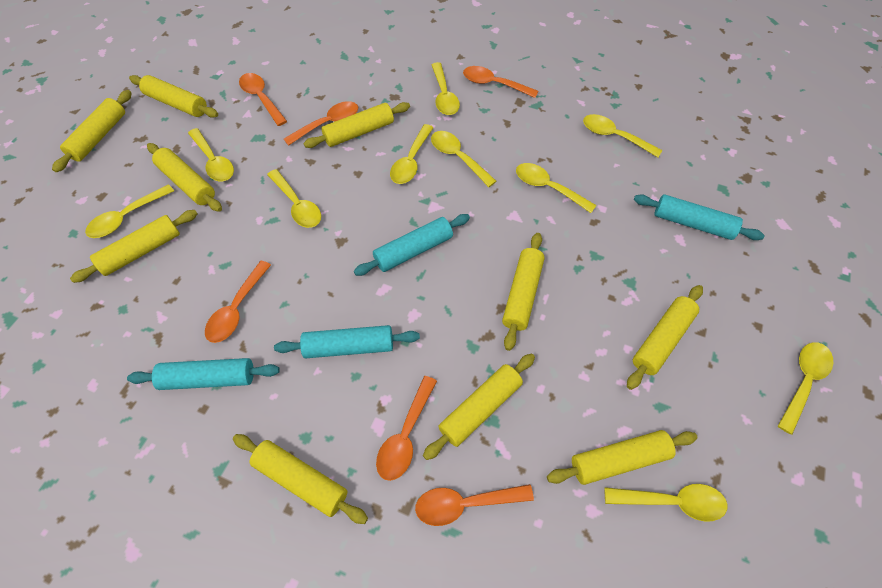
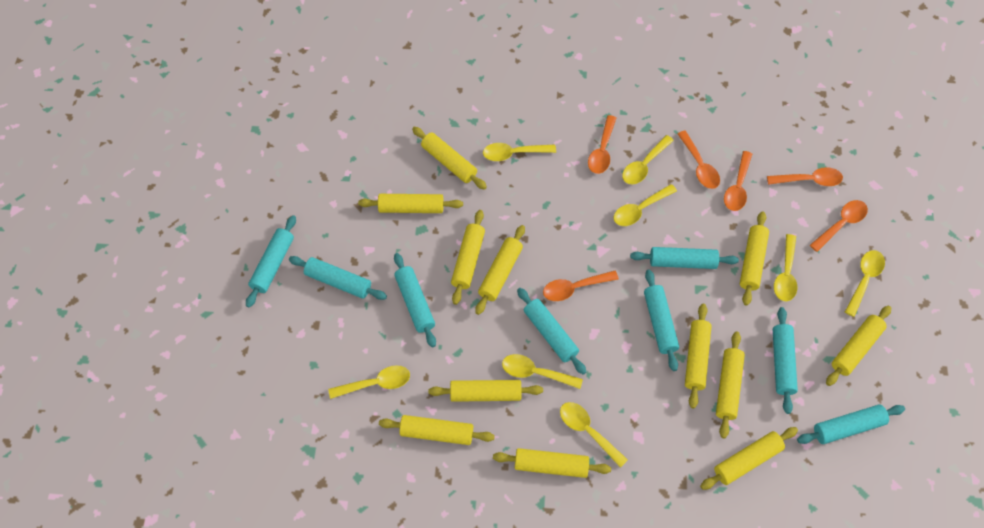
turquoise rolling pin: [127,358,280,390] [274,325,420,358] [354,214,470,276] [634,194,765,240] = 4 -> [246,215,296,308] [289,256,387,300] [394,253,436,347] [517,288,586,375] [630,247,739,269] [644,269,679,371] [773,307,798,414] [797,404,905,444] = 8
yellow rolling pin: [52,90,132,172] [70,210,197,283] [129,75,218,118] [147,143,222,212] [233,434,368,524] [303,102,410,148] [423,353,535,460] [502,233,545,351] [547,430,698,485] [627,285,703,390] = 10 -> [358,194,463,213] [379,415,495,445] [412,127,487,190] [428,380,543,402] [451,210,485,305] [475,225,525,315] [493,448,611,478] [685,304,712,409] [700,427,798,490] [716,332,745,438] [740,211,769,306] [826,306,891,386] = 12
yellow spoon: [85,184,174,238] [188,128,234,181] [267,169,321,228] [390,124,434,184] [431,62,460,115] [431,131,496,187] [516,163,597,213] [583,114,662,157] [604,484,728,522] [778,342,833,435] = 10 -> [328,365,410,399] [483,143,556,161] [502,354,583,389] [560,402,628,468] [614,184,677,226] [622,135,674,184] [774,234,797,301] [845,250,885,317] = 8

